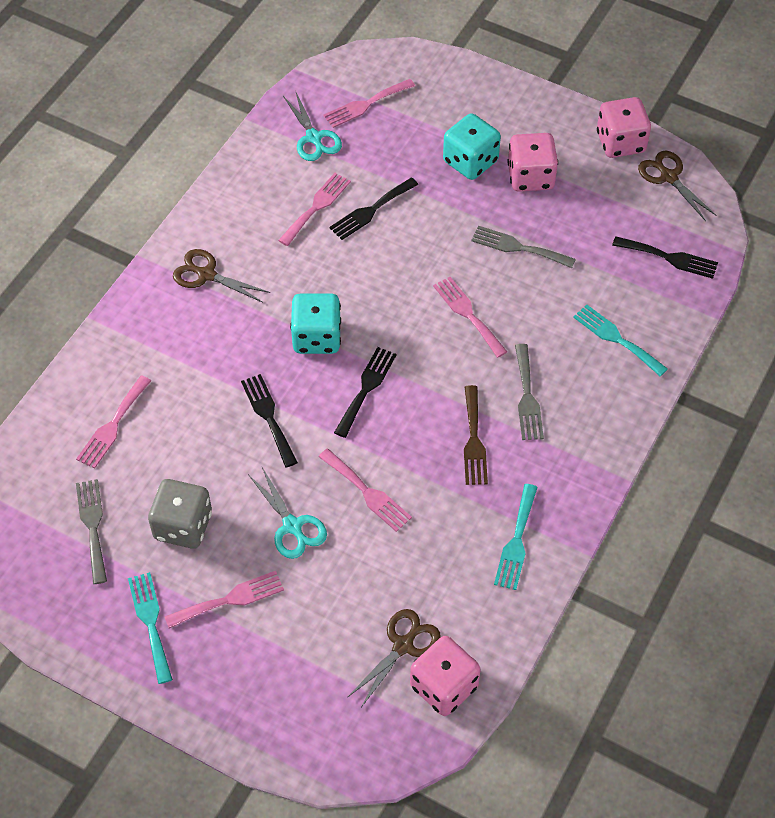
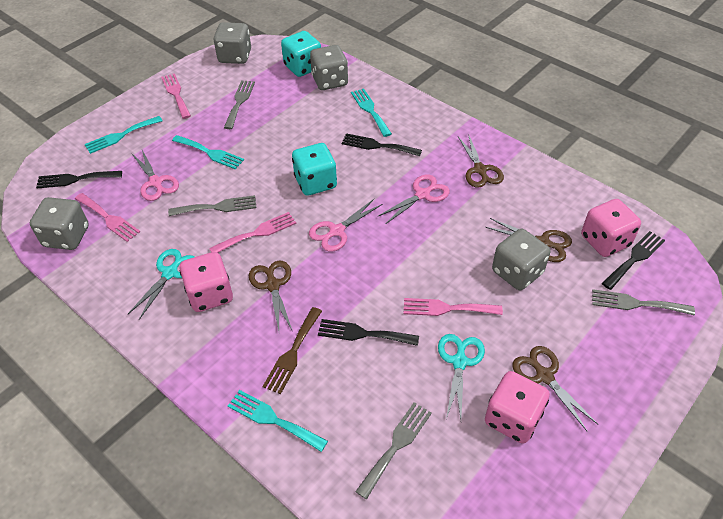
brown scissors: [173,249,270,303] [347,609,441,707] [638,151,717,221] = 3 -> [249,261,292,331] [458,134,504,188] [485,218,572,262] [512,346,598,431] = 4
grey dice: [148,479,212,549] = 1 -> [30,197,89,250] [213,22,251,64] [310,45,348,90] [492,229,550,290] = 4
grey fork: [76,479,107,584] [471,226,576,268] [515,344,544,440] = 3 -> [168,195,256,216] [224,80,255,129] [355,402,432,499] [592,289,695,316] = 4
pink fork: [76,375,151,469] [165,571,284,628] [278,173,351,246] [319,449,412,532] [323,79,415,128] [433,277,507,358] = 6 -> [75,193,140,242] [161,73,191,119] [209,212,296,253] [404,298,503,316] = 4
pink scissors: none = 0 -> [131,150,179,201] [309,199,382,252] [378,174,450,224] = 3
turquoise fork: [128,572,173,684] [494,484,538,590] [573,305,668,376] = 3 -> [84,116,162,154] [172,135,244,169] [228,390,328,452] [351,89,392,137] = 4

